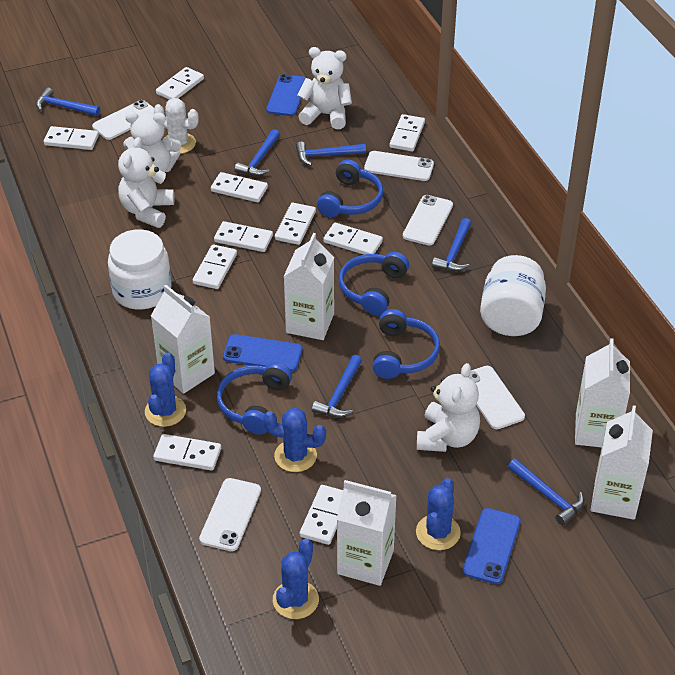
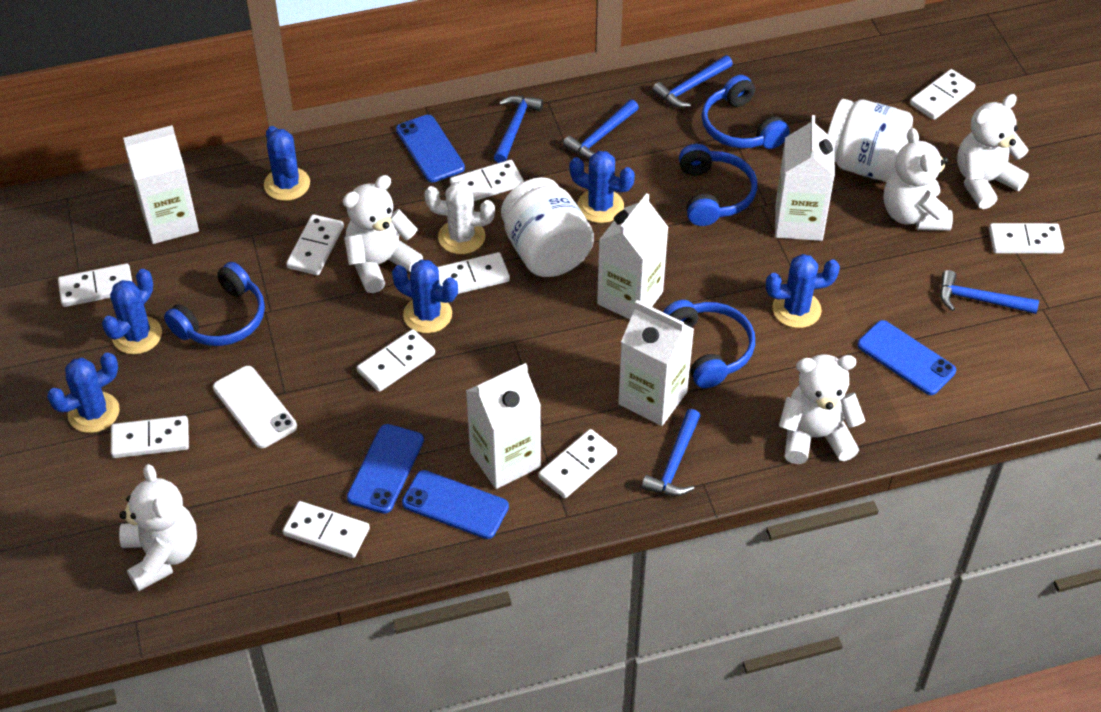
blue cactus: [145,353,186,427] [263,408,326,472] [273,539,319,619] [416,478,461,550] = 4 -> [47,352,120,433] [102,269,162,354] [264,126,310,201] [392,260,458,333] [570,151,635,223] [766,254,840,328] = 6
blue hammer: [36,87,100,116] [234,129,280,176] [296,141,366,166] [312,355,362,418] [432,218,471,271] [508,459,584,525] = 6 -> [494,95,543,163] [563,99,639,159] [642,409,701,496] [652,55,733,108] [940,270,1039,314] = 5
blue phone: [223,334,303,372] [266,74,306,116] [462,508,521,584] = 3 -> [347,424,424,514] [396,115,465,182] [402,470,509,539] [857,320,956,395] = 4
white phone: [92,100,154,140] [199,478,261,551] [364,151,434,181] [403,195,453,246] [469,366,525,429] = 5 -> [213,366,297,448] = 1
white teddy bear: [118,137,174,228] [123,112,181,173] [297,47,352,129] [417,363,480,452] = 4 -> [119,464,197,591] [343,175,423,293] [779,354,865,464] [883,128,953,231] [957,94,1029,209] = 5

